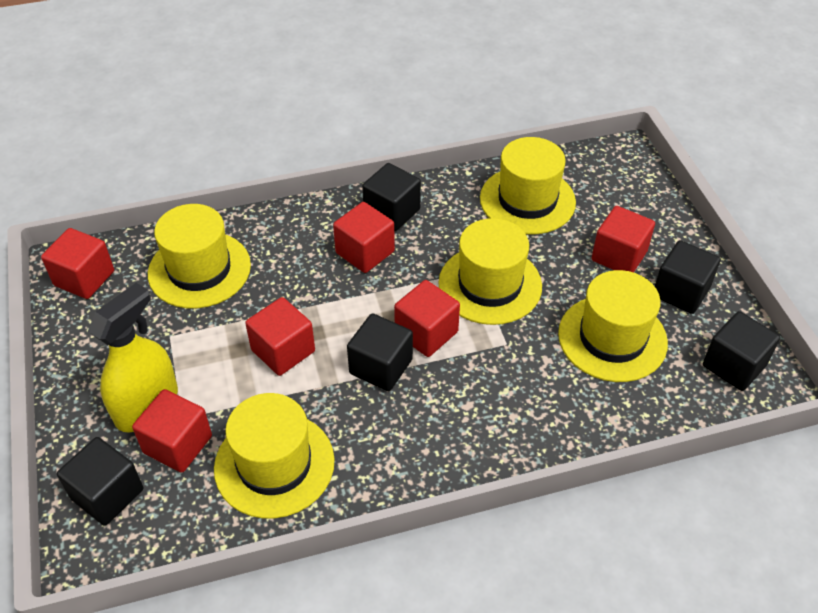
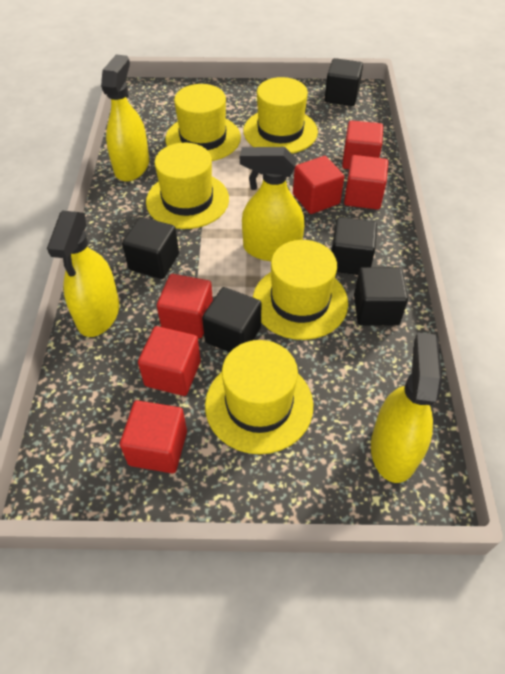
yellow spray bottle: [88,283,178,432] = 1 -> [47,211,119,337] [101,55,149,181] [240,147,304,261] [371,332,442,483] = 4

